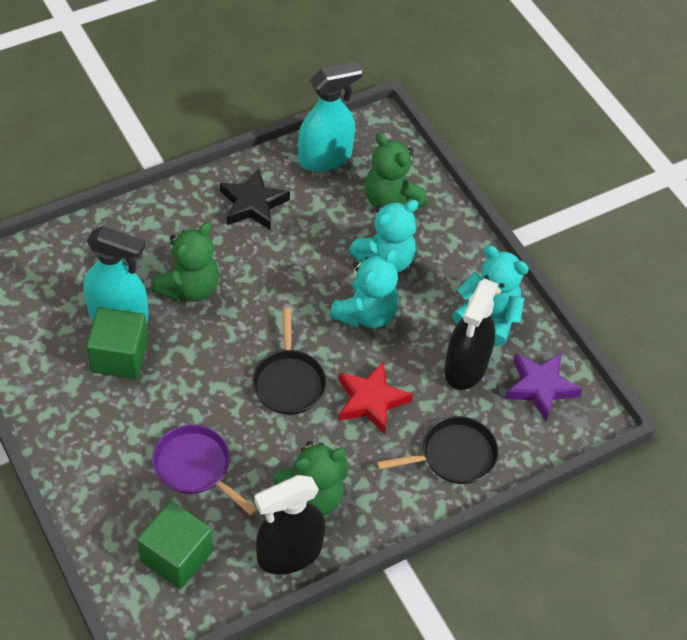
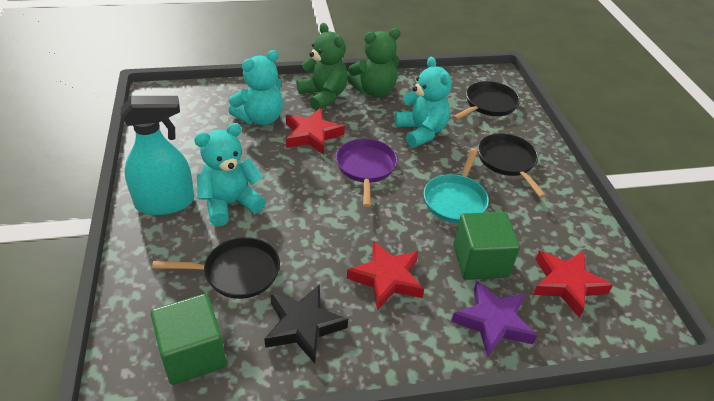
black pan: [252,308,326,415] [377,416,499,484] = 2 -> [152,237,280,299] [452,81,520,120] [478,133,546,198] = 3
black spray bottle: [254,475,325,575] [444,279,498,390] = 2 -> none = 0
green teddy bear: [151,222,219,302] [273,441,348,516] [365,133,427,209] = 3 -> [297,23,348,111] [347,28,400,97] = 2
red star: [338,361,413,435] = 1 -> [286,108,345,155] [347,240,424,310] [533,251,613,318] = 3
turquoise pan: none = 0 -> [424,148,489,223] = 1
turquoise spray bottle: [83,226,148,324] [298,62,363,172] = 2 -> [120,96,194,215] = 1

